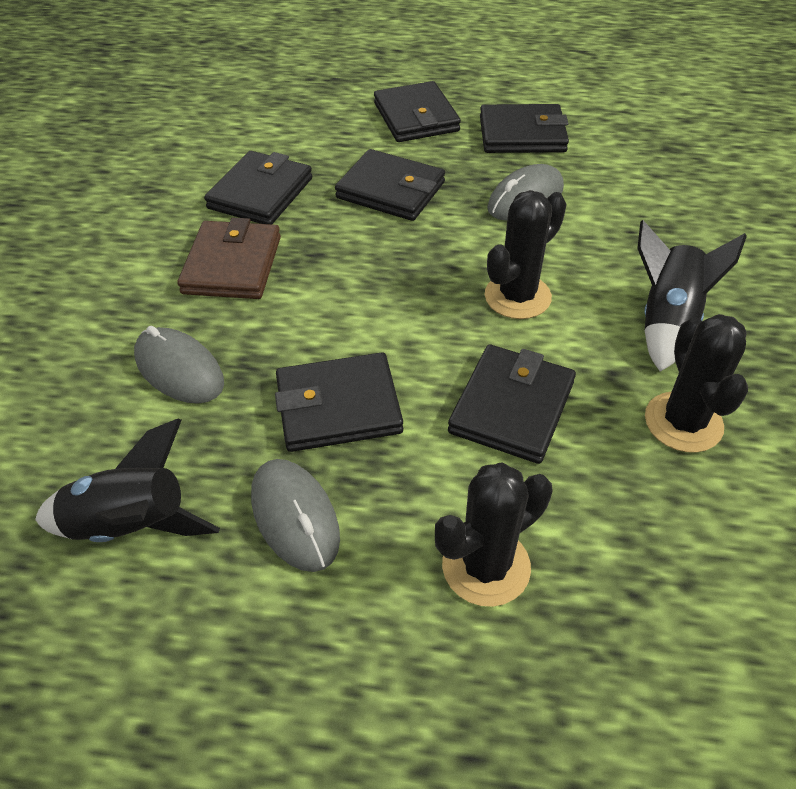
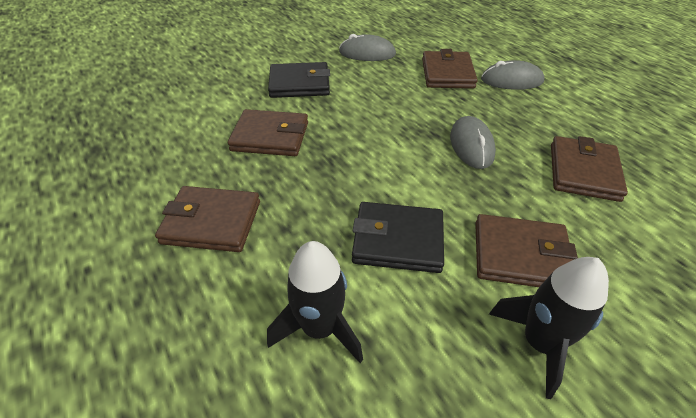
black cactus: [435,462,553,607] [485,190,567,319] [645,314,748,453] = 3 -> none = 0
black wallet: [204,151,312,224] [275,352,403,452] [335,149,445,221] [374,81,461,142] [448,344,576,464] [480,104,569,153] = 6 -> [268,62,330,98] [352,202,444,273] = 2
brown wallet: [177,218,281,299] = 1 -> [155,186,260,252] [228,109,308,156] [422,49,478,89] [475,214,578,287] [551,136,628,202] = 5

